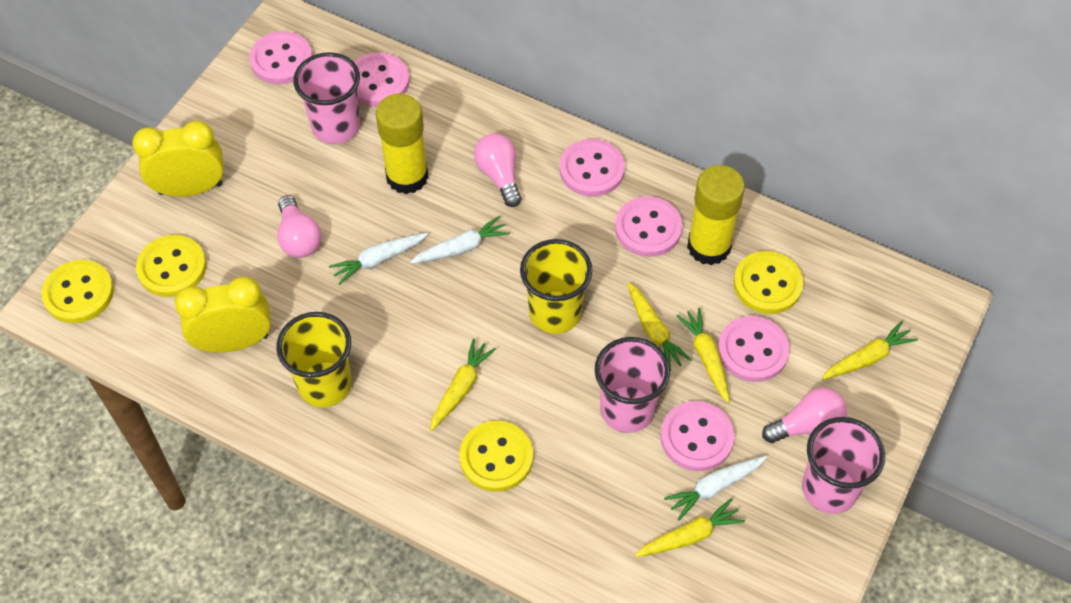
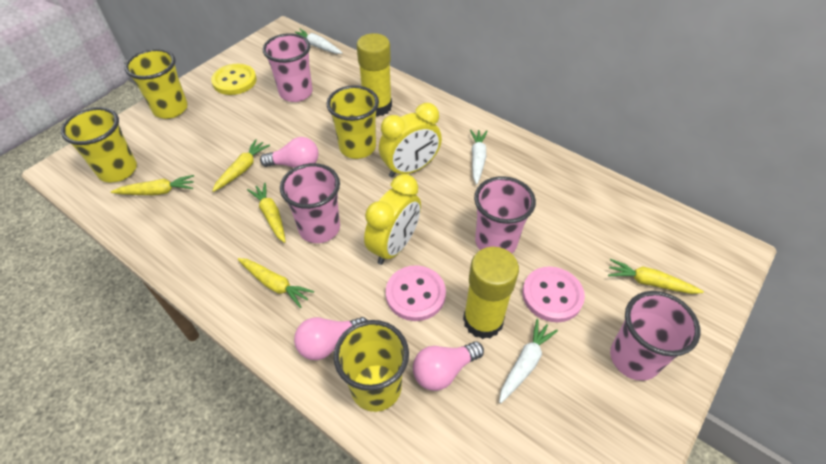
pink button: [249,31,312,84] [354,52,409,106] [560,139,625,197] [615,196,683,257] [661,401,735,471] [718,316,790,382] = 6 -> [386,265,446,321] [522,267,585,322] = 2
pink cup: [293,52,360,144] [595,337,670,433] [802,417,885,514] = 3 -> [263,33,313,102] [280,163,340,243] [474,176,536,254] [610,291,700,381] = 4
yellow button: [42,260,114,323] [136,235,206,297] [459,420,533,492] [734,251,804,314] = 4 -> [211,64,257,95] = 1
yellow cup: [276,312,352,408] [520,239,593,334] = 2 -> [61,107,137,183] [124,49,188,119] [327,85,379,159] [334,320,409,412] = 4

